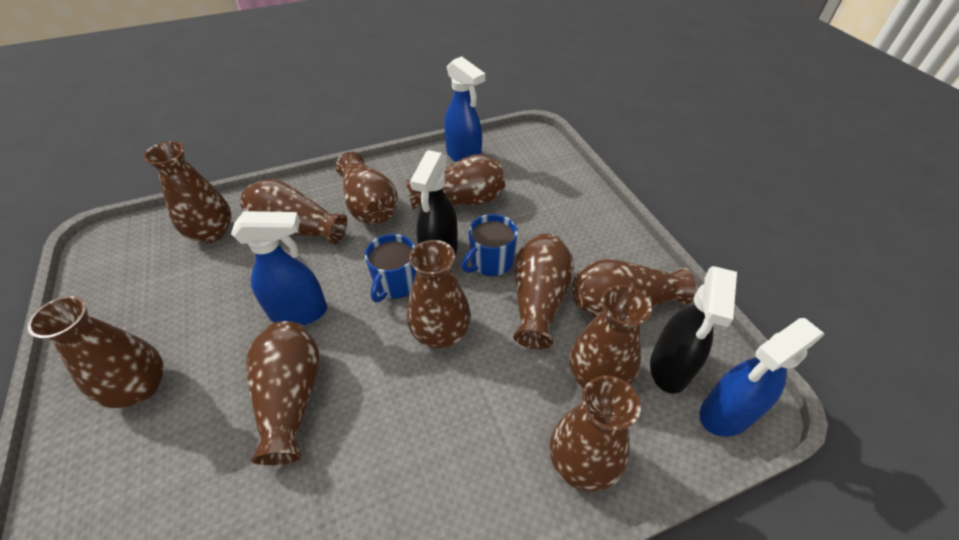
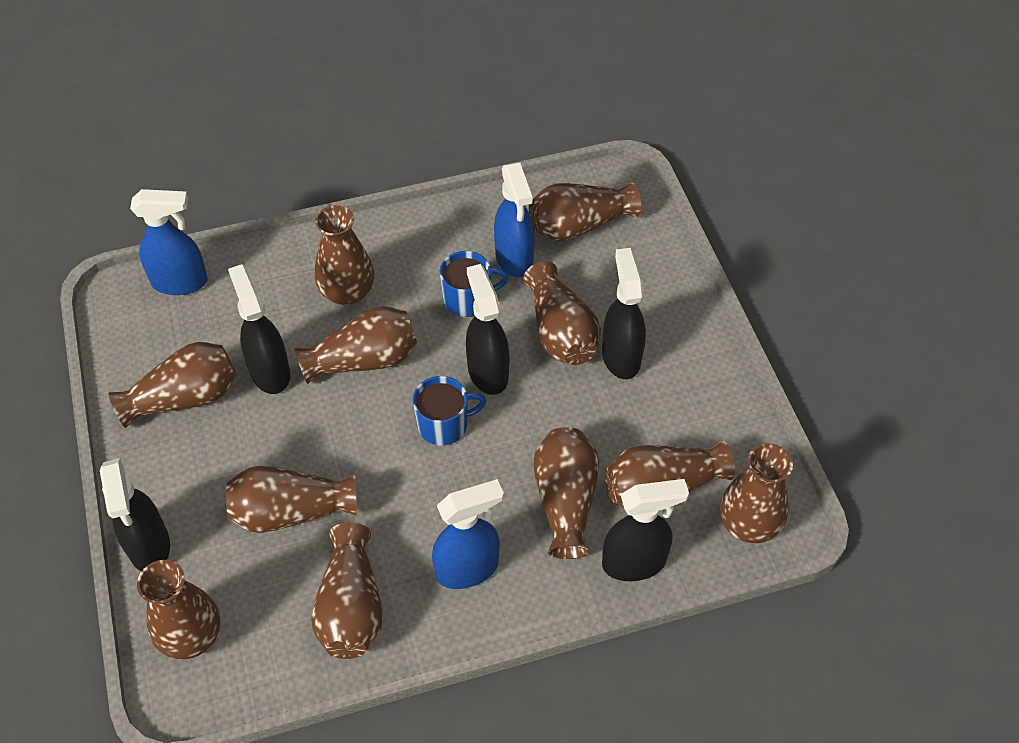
black spray bottle: [410,150,458,256] [650,266,737,394] = 2 -> [100,458,170,571] [228,264,290,394] [466,264,510,395] [602,248,646,379] [602,479,689,581] = 5

